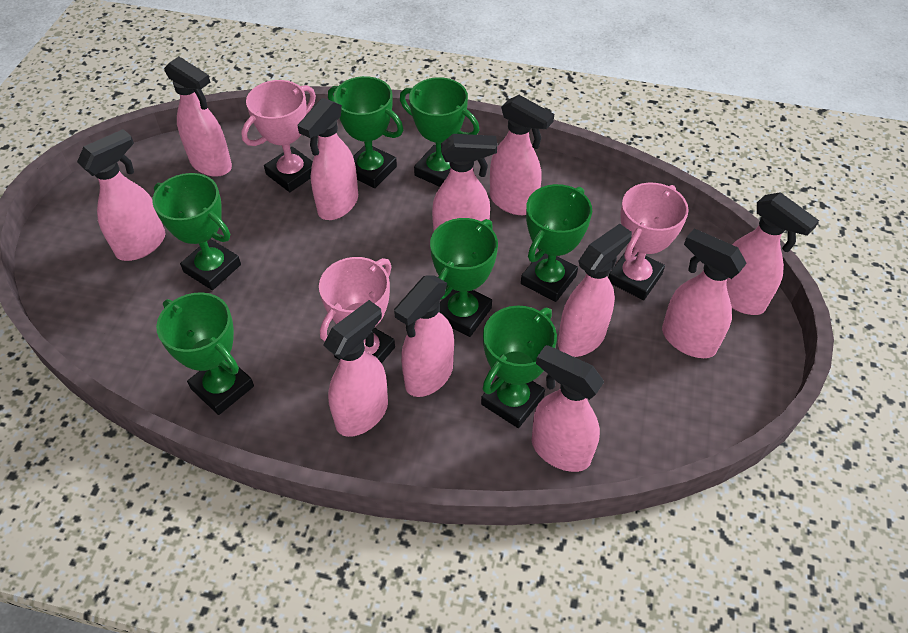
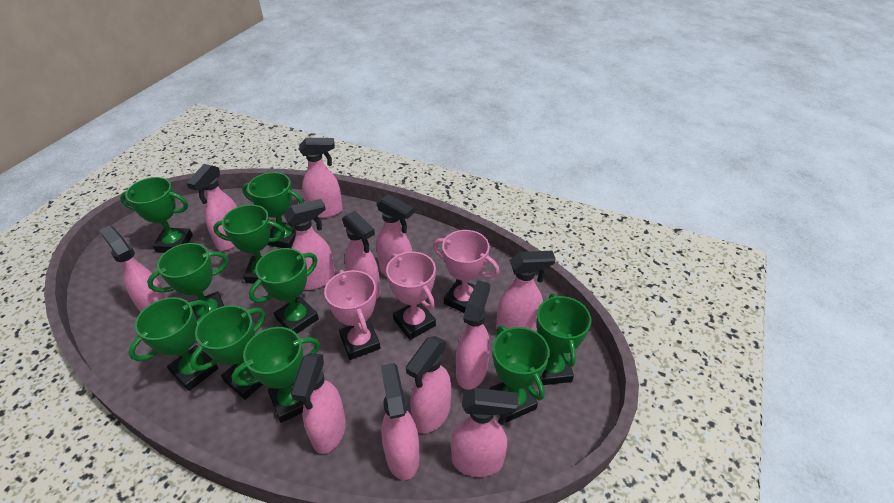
green trophy: [152,173,241,290] [156,292,254,415] [328,76,403,188] [400,77,479,187] [430,218,498,337] [481,305,557,428] [521,184,592,302] = 7 -> [120,177,193,253] [128,297,219,391] [147,243,228,321] [190,305,265,400] [213,204,285,283] [231,327,320,423] [242,172,303,248] [249,248,319,334] [490,326,550,422] [536,293,591,385] = 10
pink spray bottle: [77,129,165,261] [164,56,232,177] [297,98,358,220] [323,300,388,437] [394,276,454,397] [432,134,497,231] [490,95,554,215] [532,345,604,472] [558,224,632,357] [662,228,747,358] [726,192,819,315] = 11 -> [99,225,167,313] [186,164,237,251] [284,199,335,290] [291,353,346,454] [299,138,343,218] [342,211,381,299] [376,194,414,277] [381,363,420,480] [406,336,451,433] [451,388,518,477] [456,280,490,390] [496,251,556,331] = 12

